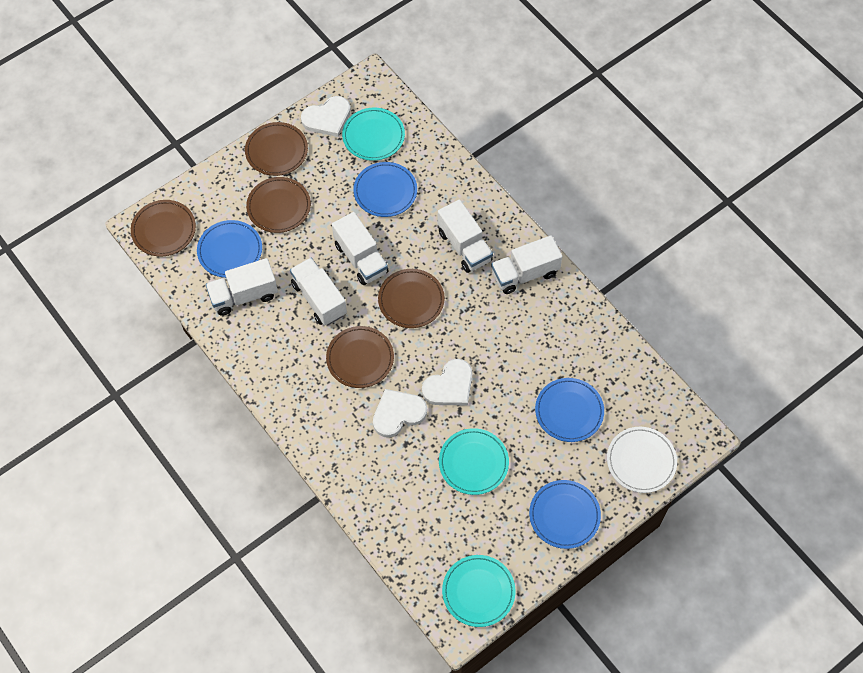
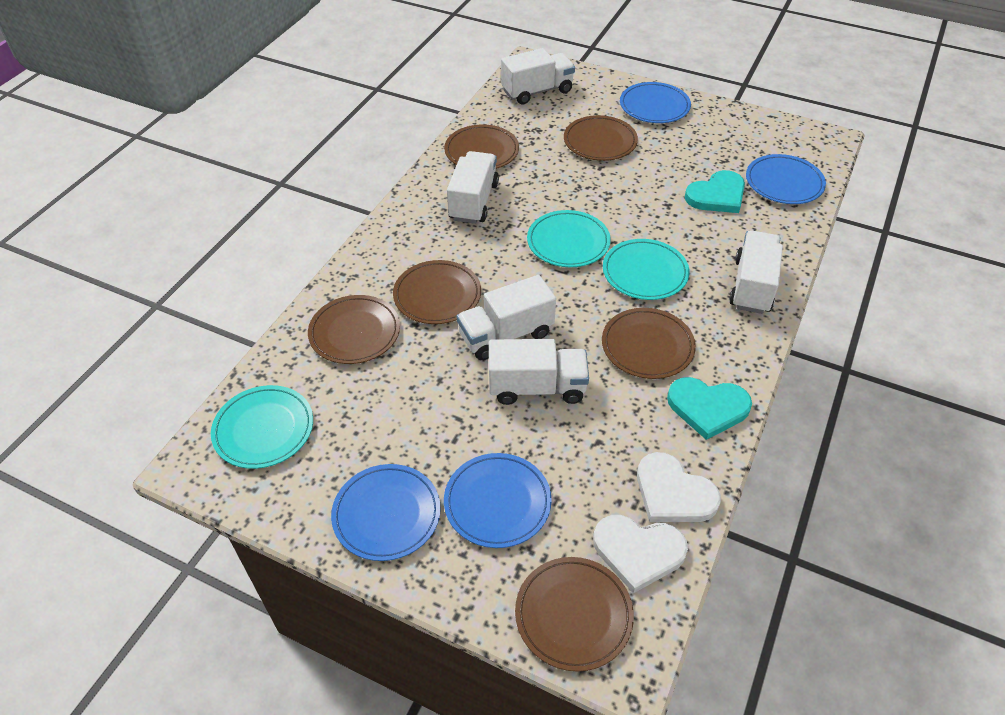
brown plate: [131,200,196,257] [245,122,308,176] [246,177,311,233] [326,326,394,388] [378,269,445,328] = 5 -> [308,295,400,364] [393,260,481,324] [444,124,519,169] [515,557,634,671] [564,115,638,161] [602,308,696,379] = 6
turquoise heart: none = 0 -> [667,377,752,440] [685,170,745,213] = 2
white heart: [301,96,351,137] [373,389,427,438] [422,359,473,406] = 3 -> [593,515,688,593] [637,452,721,522] = 2
white plate: [607,427,677,493] = 1 -> none = 0

